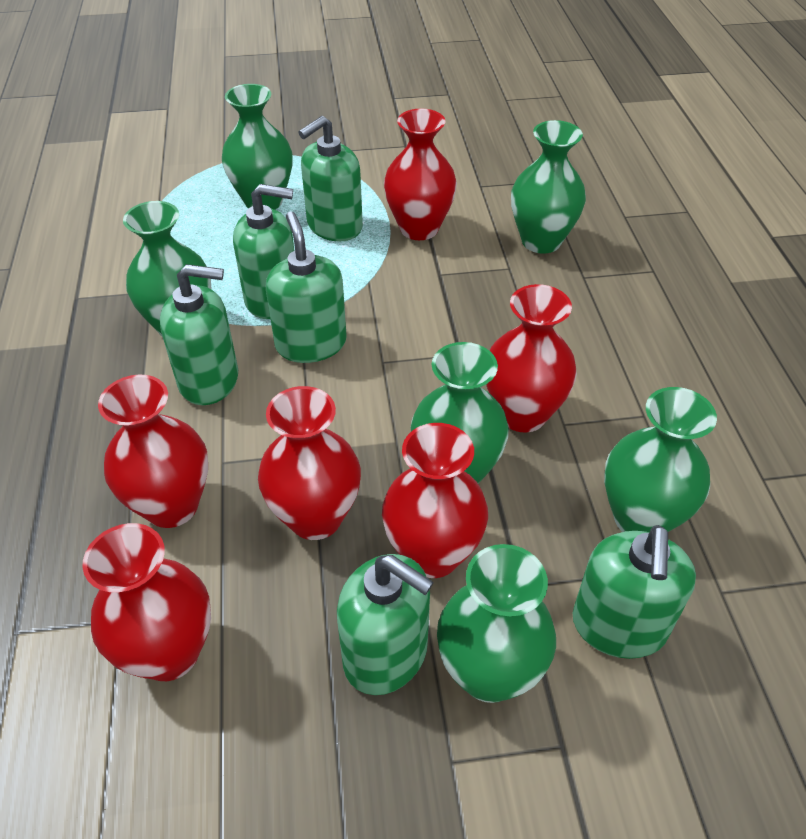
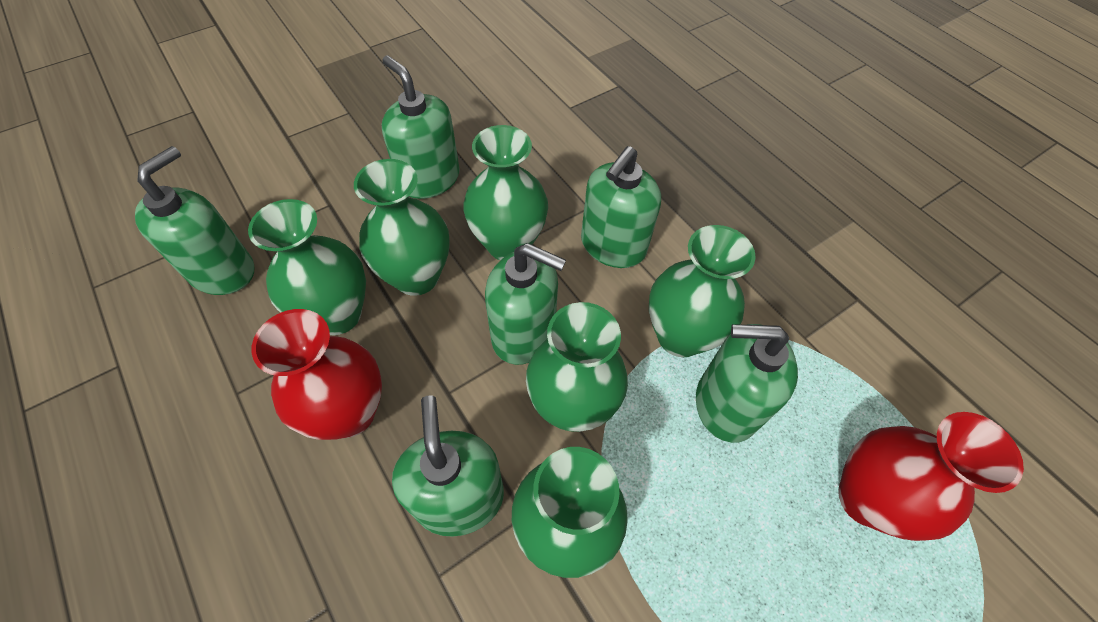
red vase: [82,523,211,681] [98,375,208,528] [258,386,361,540] [382,423,488,578] [384,109,457,240] [486,284,577,432] = 6 -> [251,309,382,440] [838,412,1024,541] = 2

